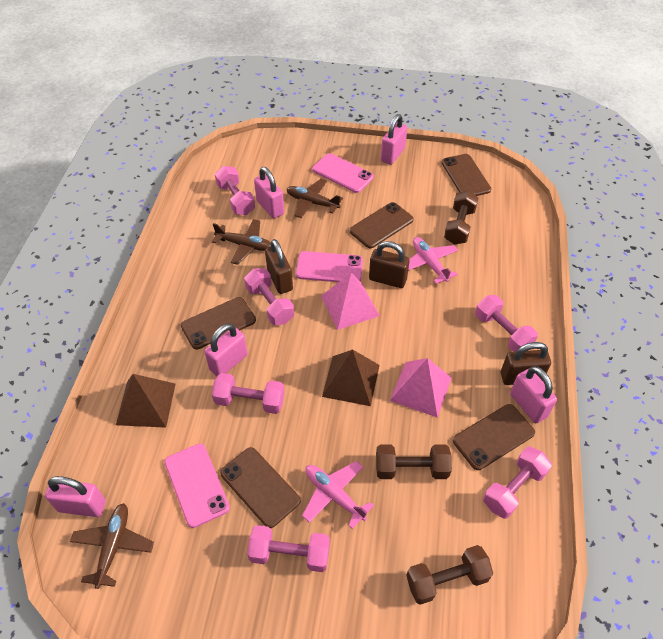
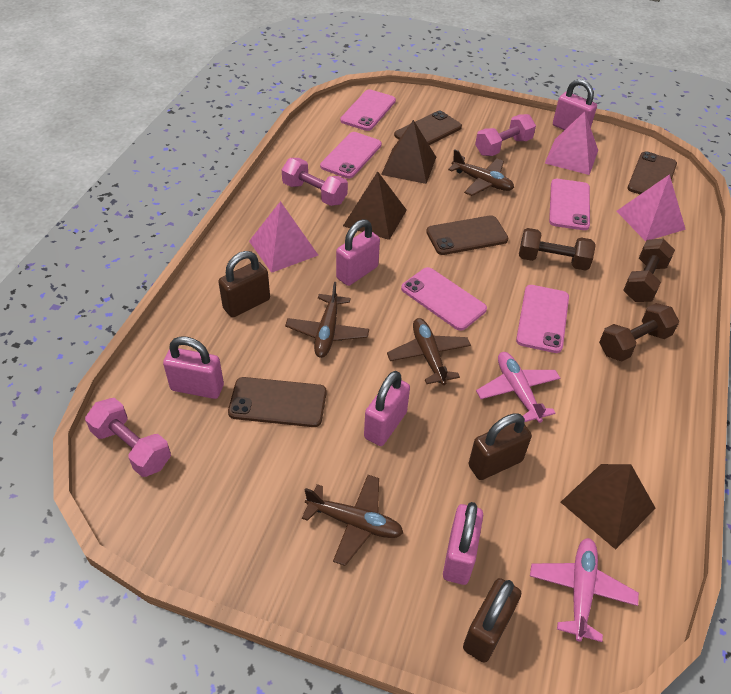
brown phone: [181,297,256,350] [220,447,301,528] [350,202,414,248] [442,154,491,196] [453,404,535,470] = 5 -> [228,377,327,427] [394,111,462,145] [426,215,508,255] [627,151,677,194] = 4
brown plane: [70,503,154,589] [212,219,271,265] [287,179,343,218] = 3 -> [285,282,369,358] [302,475,403,566] [387,318,471,385] [448,149,514,196] = 4
brown pyramid: [116,374,175,428] [322,349,380,406] = 2 -> [343,171,407,240] [381,120,436,184] [561,464,655,550] = 3
pink dumbbell: [212,373,285,414] [215,166,255,215] [244,268,294,325] [247,525,330,572] [475,295,538,352] [483,447,552,519] = 6 -> [85,398,171,477] [282,158,348,206] [475,114,536,156] = 3
pink phone: [164,444,230,528] [296,251,363,282] [312,153,374,193] = 3 -> [320,132,382,179] [340,89,396,131] [401,267,487,331] [516,285,569,353] [549,179,590,230] = 5
pink pyramid: [321,273,380,330] [390,358,452,418] = 2 -> [249,201,318,273] [545,111,598,175] [616,174,686,241] = 3

